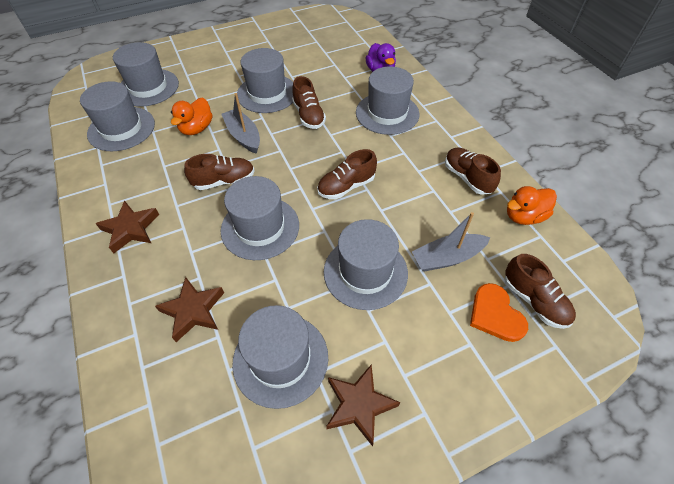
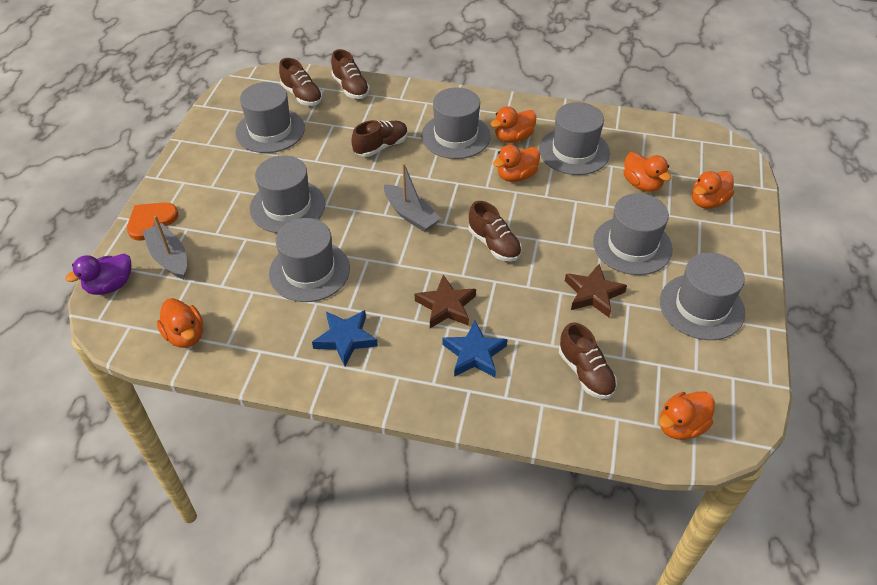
blue star: none = 0 -> [312,310,378,366] [442,321,508,377] = 2
brown star: [96,201,159,253] [155,277,224,342] [326,364,400,447] = 3 -> [415,275,476,328] [565,264,627,317] = 2
orange duck: [171,97,212,135] [507,186,557,225] = 2 -> [157,298,203,348] [491,106,536,143] [493,145,540,182] [624,152,671,192] [659,391,715,440] [692,171,734,209] = 6

